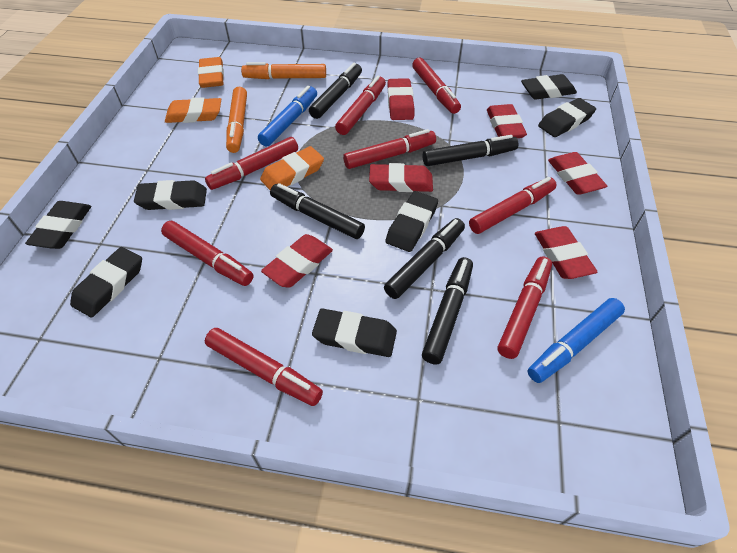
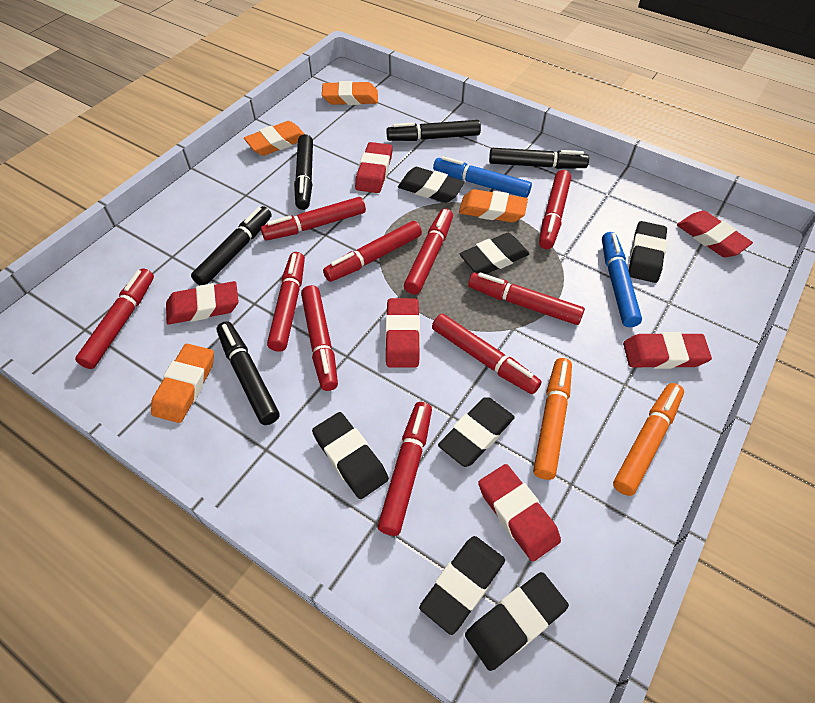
orange eraser: [165,97,221,123] [198,57,224,88] [260,146,324,190] = 3 -> [151,344,214,423] [244,121,305,156] [322,81,378,105] [459,189,528,222] = 4
red marker: [161,221,253,286] [205,137,298,190] [205,328,323,406] [335,76,386,135] [343,129,436,169] [412,58,461,114] [469,177,556,234] [498,257,552,359] = 8 -> [75,268,154,369] [261,197,366,240] [267,252,305,352] [301,285,338,391] [323,221,422,282] [377,402,432,536] [404,209,453,294] [432,314,542,394] [468,272,585,325] [539,170,571,249] = 10

